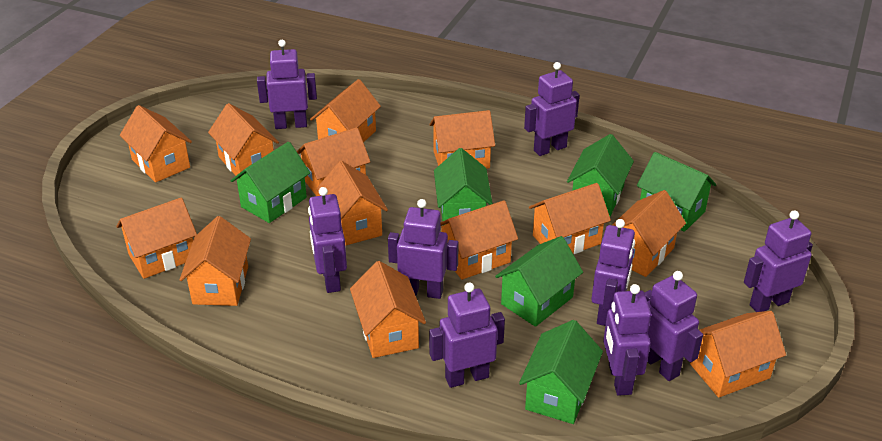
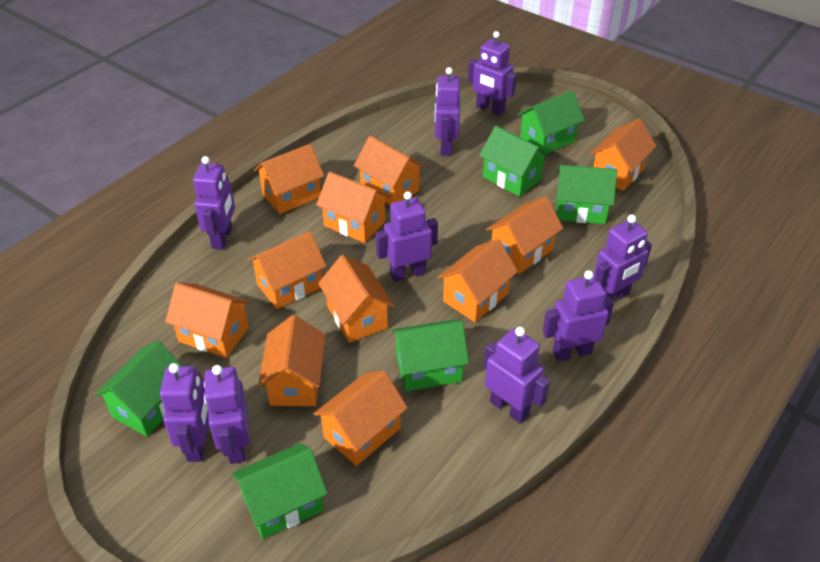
orange house: [117,198,197,279] [120,105,192,183] [179,216,251,306] [208,103,279,179] [297,127,370,196] [310,79,381,143] [317,161,388,246] [350,261,426,358] [429,110,495,169] [440,200,518,280] [529,183,611,254] [612,190,686,277] [690,311,786,398] = 13 -> [165,283,250,358] [248,231,327,309] [254,144,324,214] [258,315,325,406] [314,371,408,466] [316,172,390,243] [318,255,394,343] [354,135,425,205] [437,239,518,322] [486,196,563,274] [590,118,656,191] = 11

